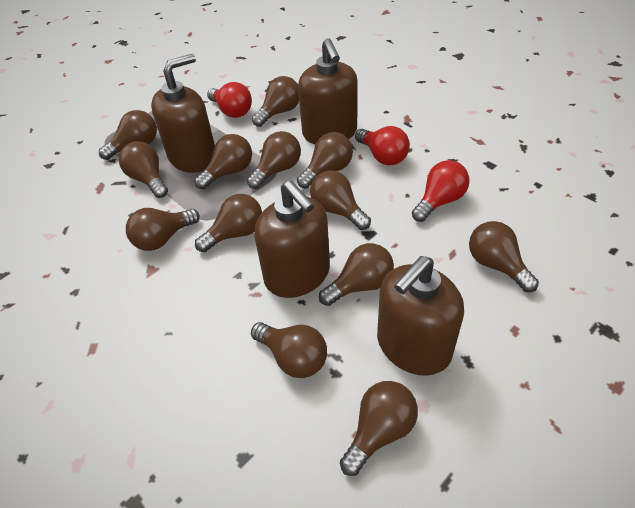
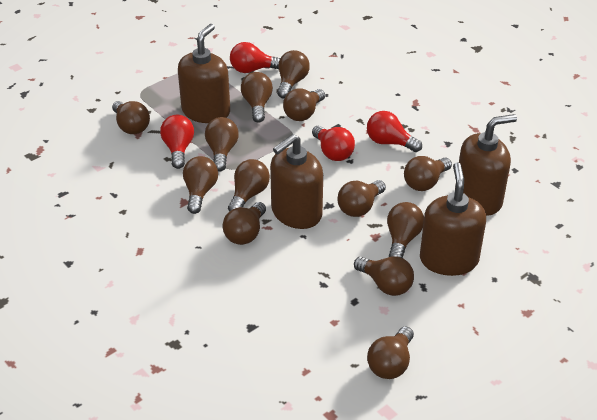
red light bulb: [207,82,252,118] [355,126,410,165] [412,160,469,222] = 3 -> [160,115,194,169] [230,42,280,73] [312,126,355,161] [367,111,422,152] = 4

